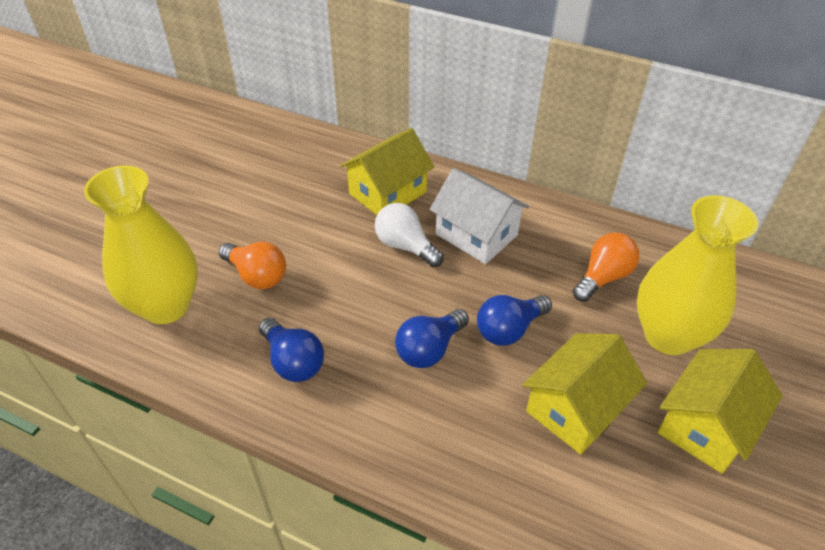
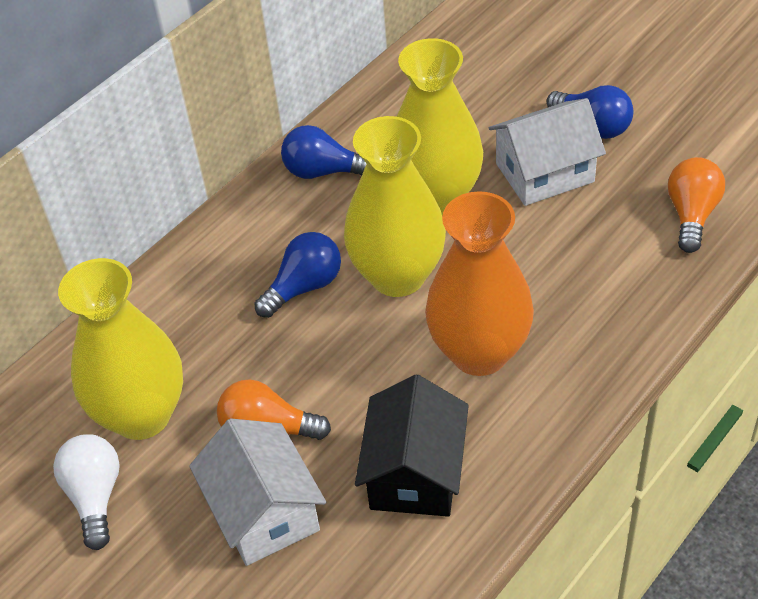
black house: none = 0 -> [355,375,469,517] = 1
orange vase: none = 0 -> [425,191,534,376] = 1
white house: [430,168,529,264] = 1 -> [189,418,326,566] [489,98,606,206] = 2
yellow house: [340,128,434,215] [522,333,647,454] [657,349,782,474] = 3 -> none = 0
yellow vase: [84,166,198,324] [637,195,758,355] = 2 -> [58,258,183,440] [344,116,446,297] [397,38,483,216] = 3

